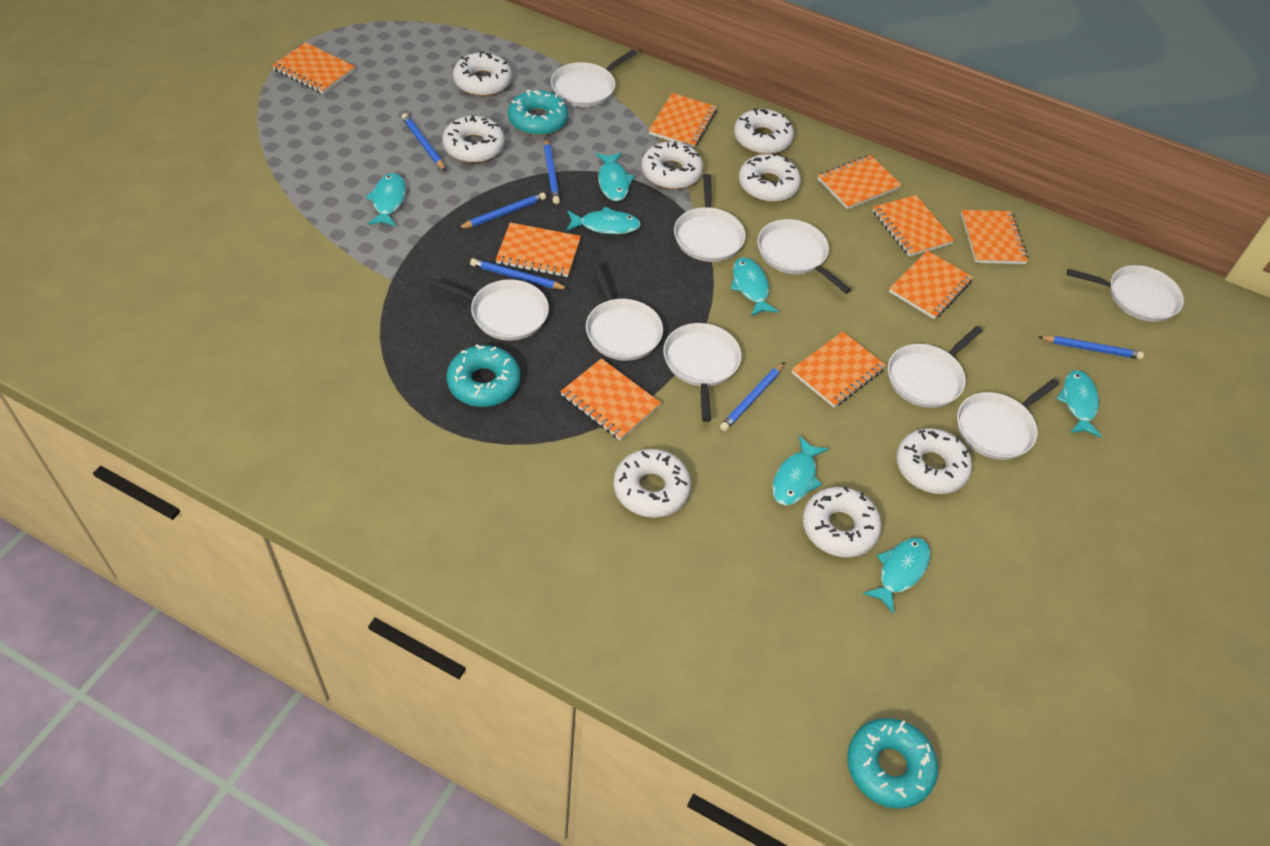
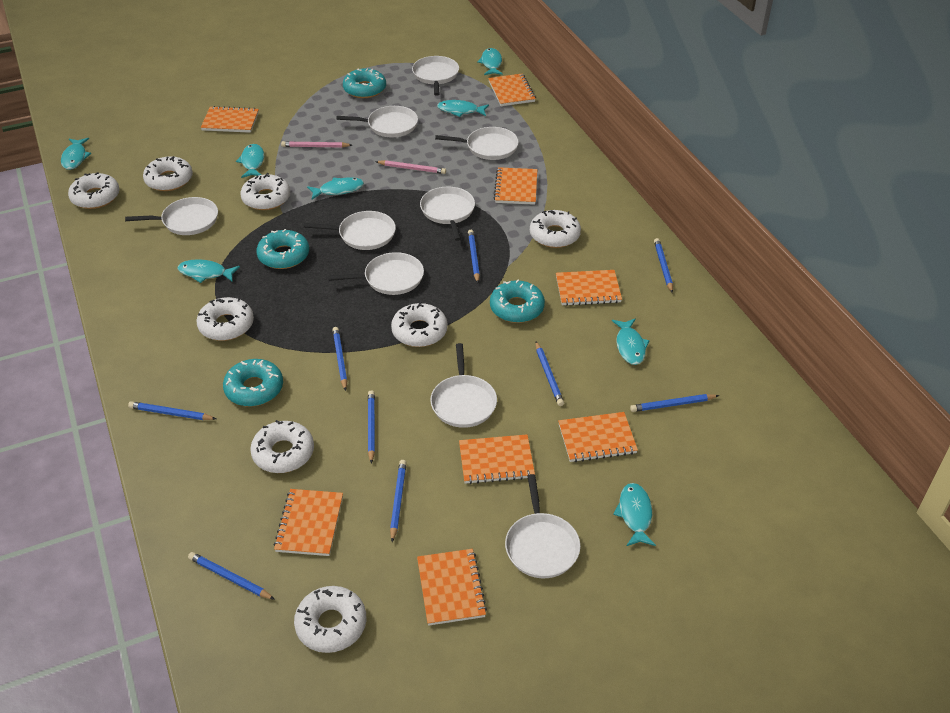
blue pencil: [402,113,446,171] [457,192,546,229] [470,258,568,289] [544,138,560,204] [720,362,785,431] [1038,336,1144,359] = 6 -> [128,401,216,420] [188,552,275,600] [332,327,347,391] [368,390,375,464] [390,460,407,542] [468,230,480,283] [536,342,564,406] [630,394,719,412] [654,238,673,293] = 9
orange notebook: [272,42,355,94] [496,222,581,277] [560,358,661,440] [649,93,717,148] [791,332,886,408] [818,155,902,210] [873,195,954,257] [889,250,973,319] [961,210,1028,264] = 9 -> [201,106,259,133] [274,489,343,556] [417,549,487,626] [459,434,535,484] [488,74,536,106] [494,167,537,205] [556,270,622,306] [558,412,638,462] = 8
pink pencil: none = 0 -> [281,141,352,148] [375,160,446,174] = 2
turquoise donut: [447,344,520,407] [508,90,568,136] [847,718,938,809] = 3 -> [223,359,283,406] [256,229,309,269] [343,68,386,98] [490,280,545,323] = 4
turquoise fish: [365,173,406,227] [566,207,641,234] [595,152,635,201] [731,257,779,317] [772,436,828,506] [863,538,930,614] [1057,370,1102,437] = 7 -> [61,138,91,170] [178,259,240,283] [236,144,264,178] [307,177,364,199] [437,100,489,117] [477,48,503,75] [612,318,650,365] [613,483,656,546] = 8

